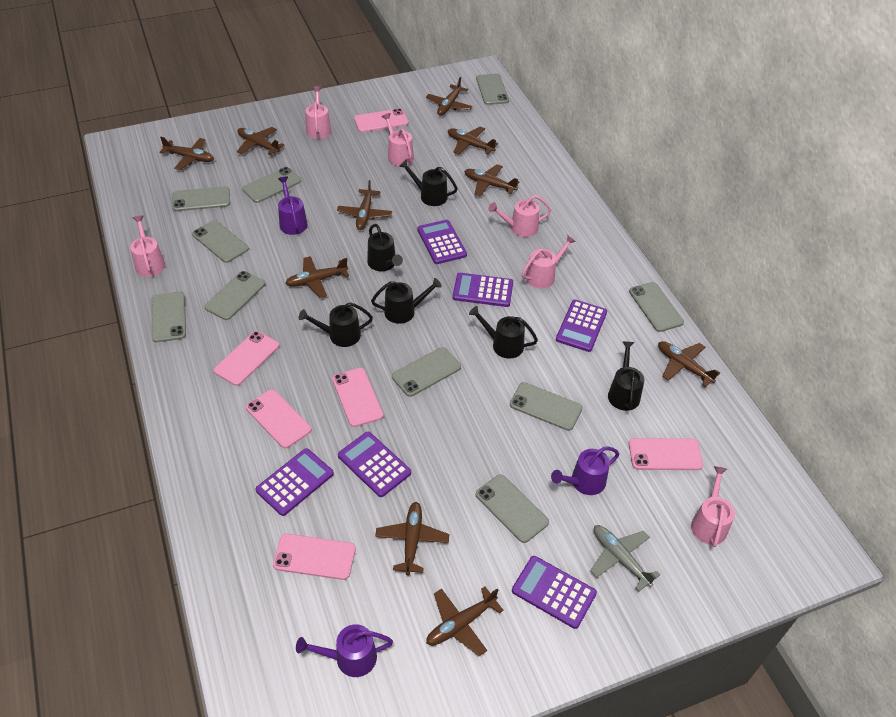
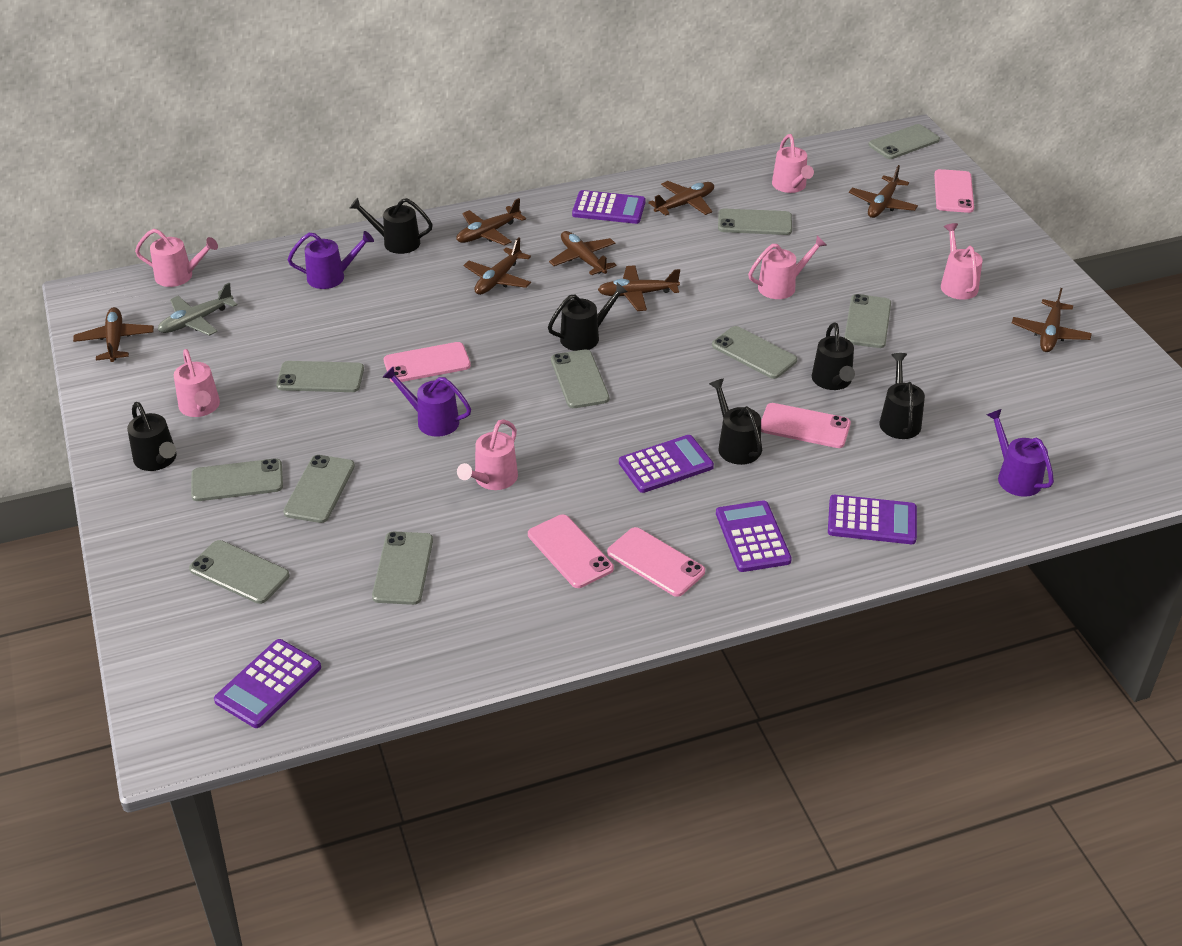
brown plane: [159,137,214,170] [237,127,284,155] [285,256,349,298] [337,180,392,230] [375,502,449,575] [426,77,472,116] [426,586,504,656] [448,127,498,155] [464,164,519,197] [658,341,720,387] = 10 -> [73,307,154,362] [456,198,526,246] [464,237,531,295] [549,231,617,275] [598,265,680,311] [648,181,714,215] [849,165,918,218] [1012,288,1092,352] = 8
pink phone: [214,331,279,386] [246,389,311,448] [273,534,356,580] [332,368,383,427] [354,108,408,132] [629,438,703,470] = 6 -> [384,342,471,383] [528,515,614,588] [607,527,705,597] [761,403,851,448] [934,169,974,213] = 5
purple calculator: [256,448,334,516] [338,432,411,497] [417,220,467,264] [453,273,513,307] [512,556,597,629] [556,300,607,352] = 6 -> [214,639,321,728] [572,190,646,224] [619,435,714,493] [716,500,792,572] [828,495,917,544] = 5

